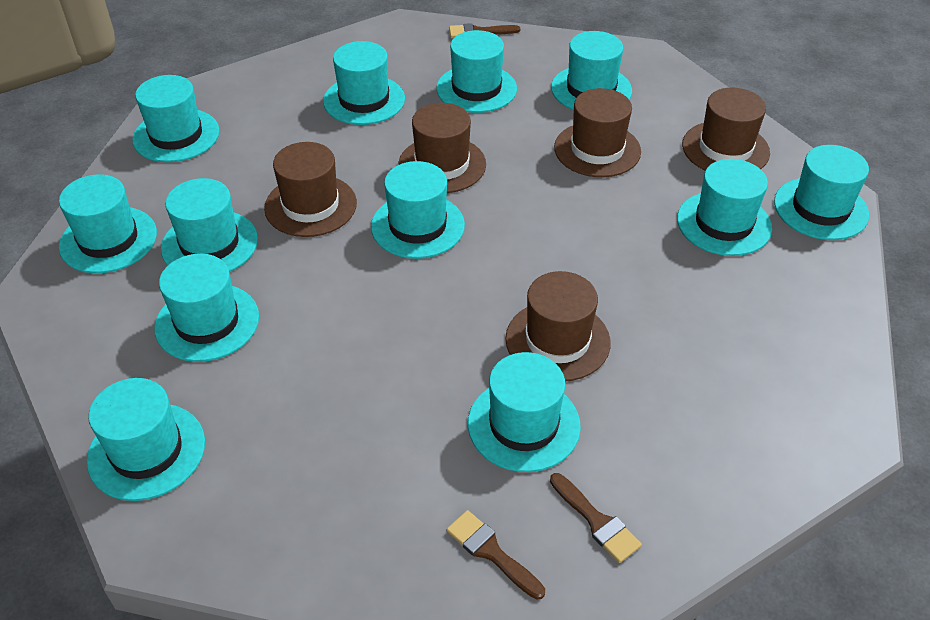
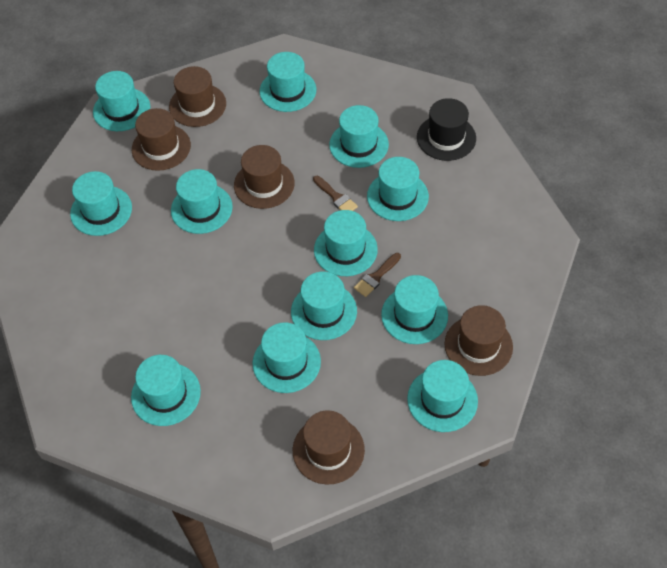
black hat: none = 0 -> [417,98,476,161] = 1
brown brush: [446,510,545,600] [449,23,520,38] [550,473,642,563] = 3 -> [313,176,358,211] [354,253,401,297] = 2

